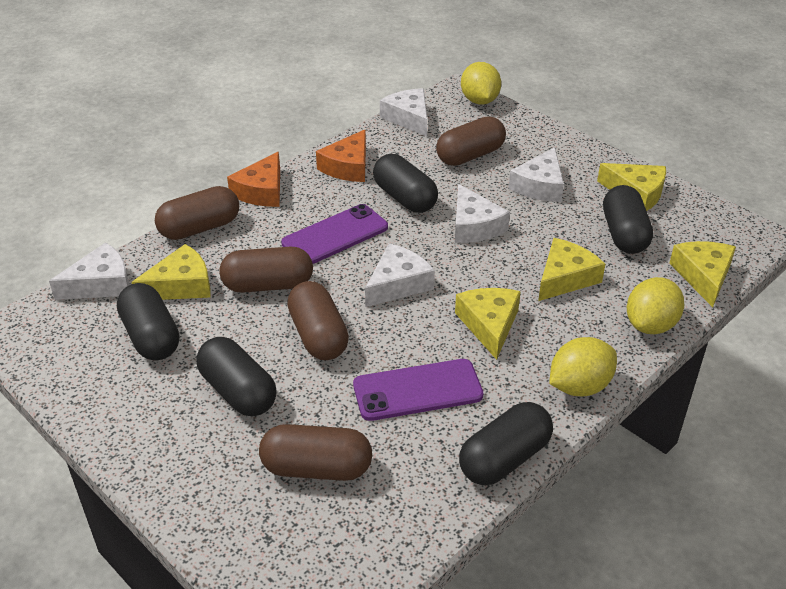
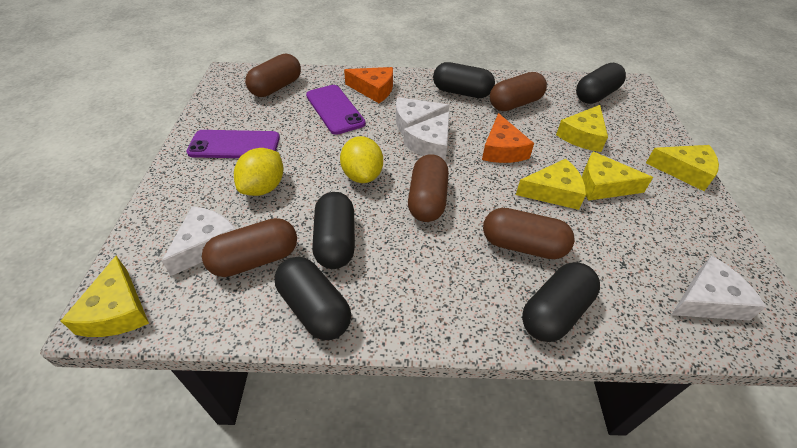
white cheese: [49,243,130,300] [365,243,435,307] [380,88,427,137] [455,184,510,243] [509,147,564,202] = 5 -> [162,206,236,276] [396,97,449,136] [404,112,449,161] [672,256,766,321] = 4
yellow lemon: [461,62,501,105] [549,337,617,396] [627,277,684,334] = 3 -> [234,148,284,196] [340,136,383,183] = 2

